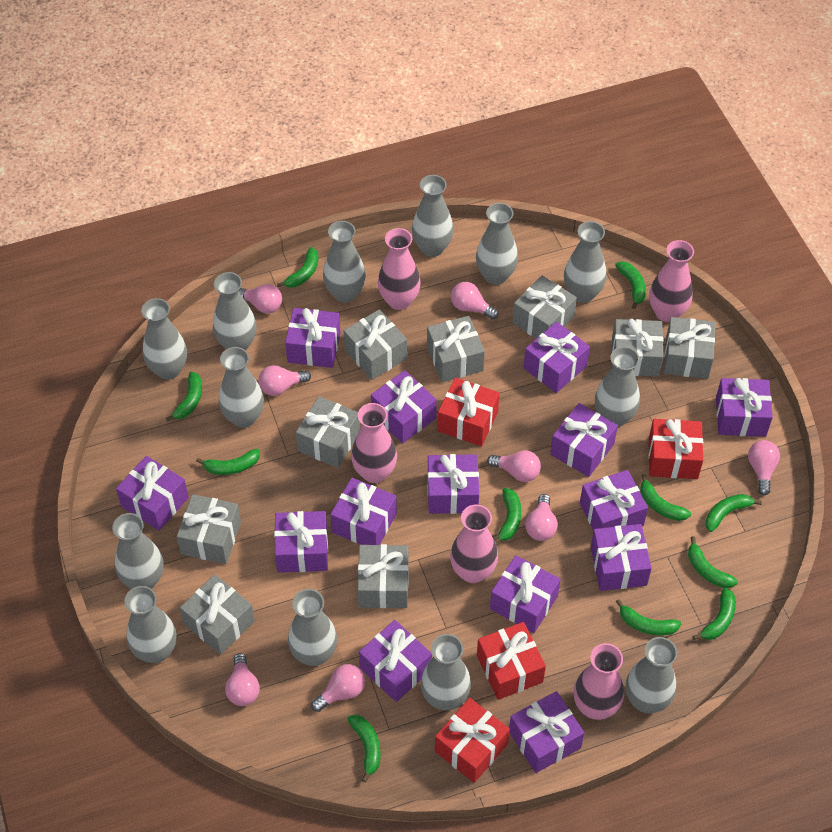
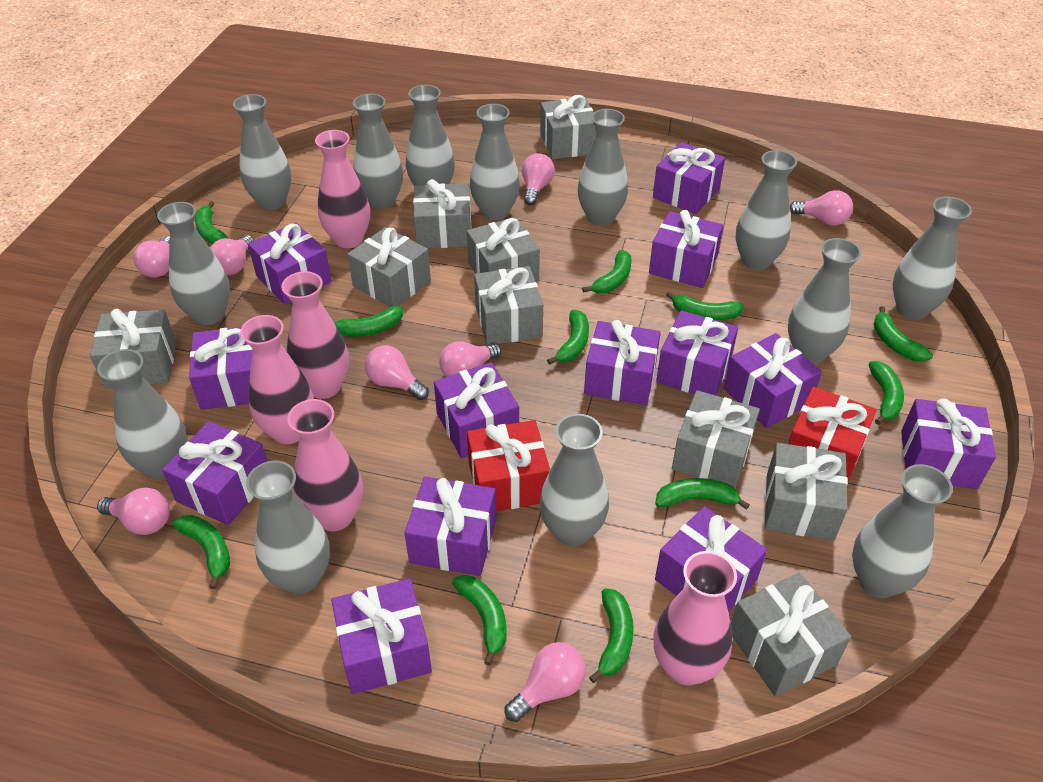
purple gift: [116,456,189,531] [274,511,328,573] [285,308,340,368] [330,478,397,545] [359,620,432,702] [371,370,437,443] [428,454,479,514] [490,555,561,633] [509,691,584,773] [524,322,590,393] [550,403,618,477] [580,470,648,531] [591,524,652,591] [716,378,773,437] = 14 -> [162,421,267,525] [189,327,253,410] [248,222,332,305] [331,578,432,694] [404,476,496,576] [434,362,519,458] [584,320,661,405] [649,210,723,288] [653,142,725,214] [655,506,767,612] [656,310,738,396] [723,333,822,428] [901,398,996,489] = 13
red gift: [435,698,510,783] [437,377,500,446] [477,622,546,700] [648,419,703,479] = 4 -> [467,420,550,511] [788,387,876,481] = 2

